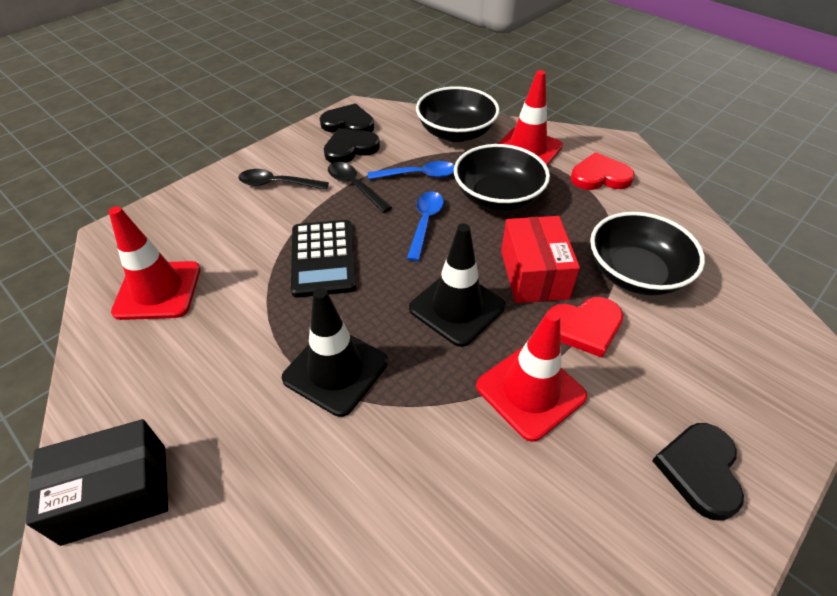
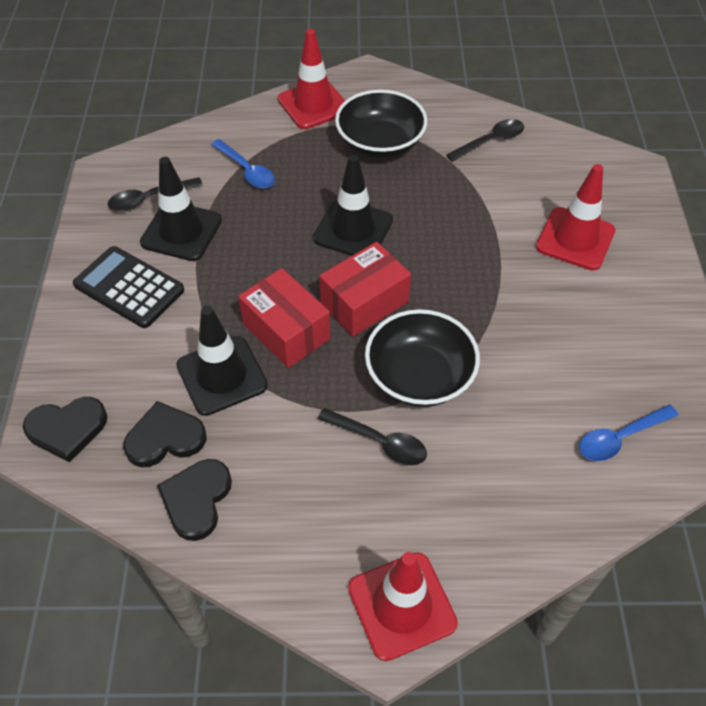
black bowl: [416,86,500,142] [454,144,550,211] [590,212,705,295] = 3 -> [335,89,427,159] [365,309,480,407] = 2
black box: [26,419,168,546] = 1 -> none = 0
black spoon: [238,169,329,190] [328,162,392,213] = 2 -> [108,177,203,211] [318,408,427,465] [446,119,524,162] = 3
black traffic cone: [282,288,388,417] [409,223,506,347] = 2 -> [140,157,222,261] [176,306,268,416] [313,155,393,256] = 3
red box: [501,216,580,303] = 1 -> [238,268,331,368] [319,242,411,337] = 2
red heart: [548,297,623,358] [571,152,635,190] = 2 -> none = 0

